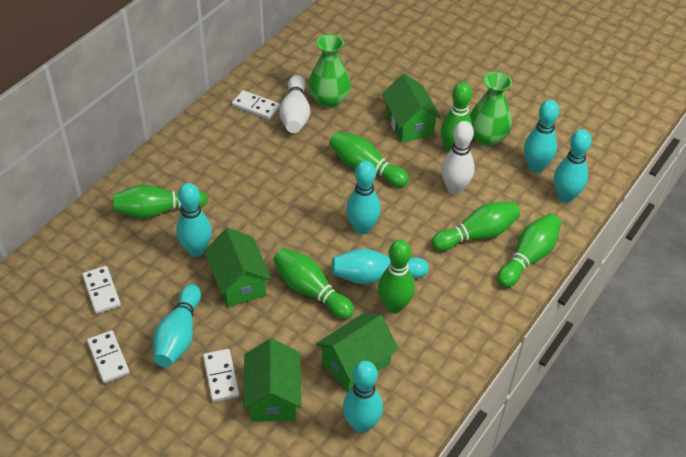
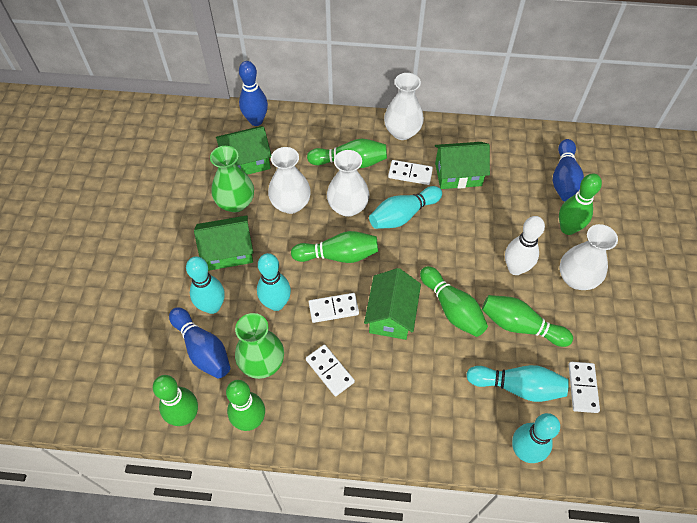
blue bowling pin: none = 0 -> [169,307,230,378] [239,61,268,126] [553,139,584,202] = 3
turquoise bowling pin: [153,284,201,367] [176,183,212,257] [332,249,429,284] [343,361,383,433] [346,161,381,234] [524,100,559,173] [554,129,592,203] = 7 -> [186,256,225,314] [257,253,291,311] [369,186,442,229] [466,365,569,402] [512,413,560,463] = 5
white bowling pin: [279,75,310,133] [441,121,475,194] = 2 -> [505,216,545,275] = 1
white vase: none = 0 -> [268,147,311,214] [327,150,369,217] [384,73,424,140] [559,224,618,290] = 4

